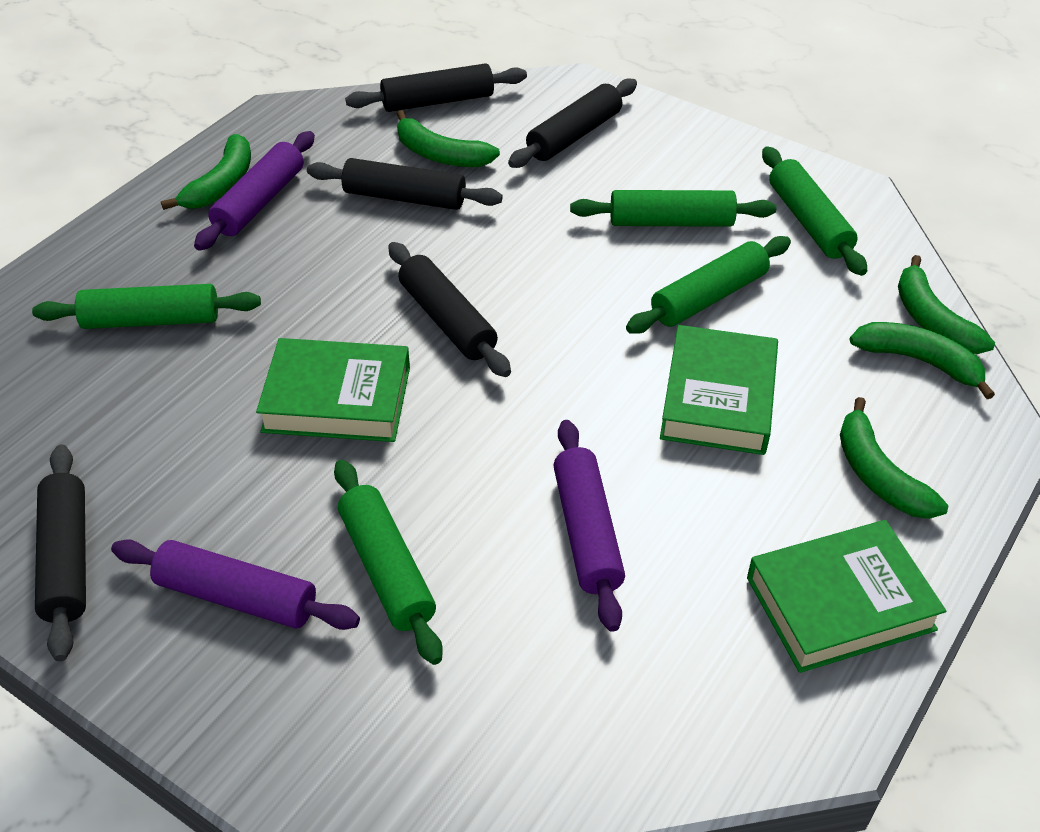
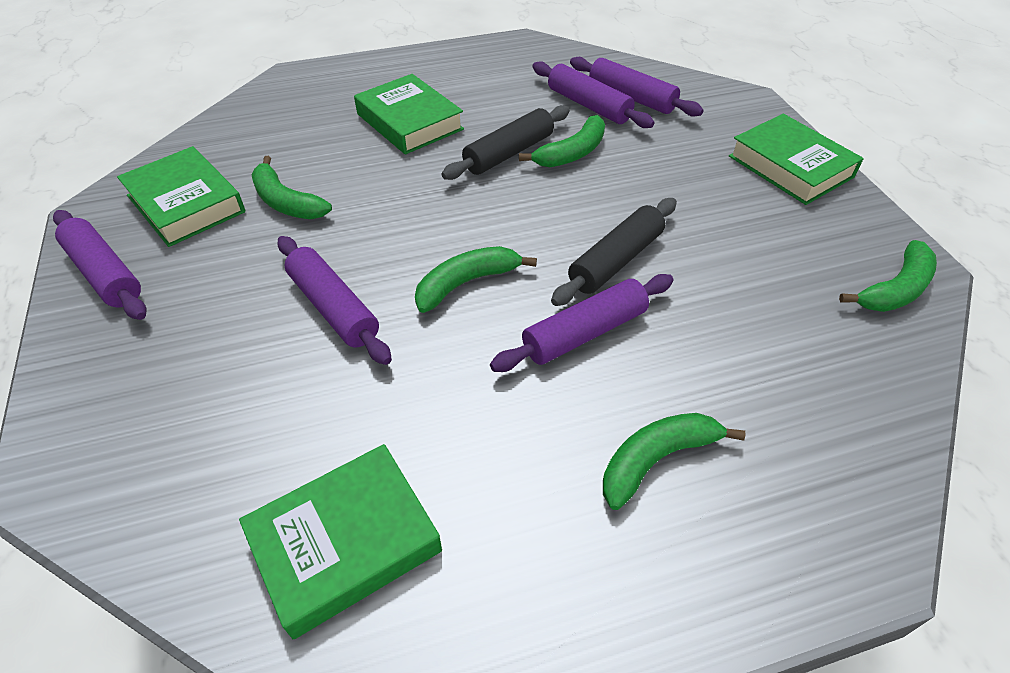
black rolling pin: [35,445,86,661] [307,158,503,210] [345,63,527,112] [388,242,511,377] [508,78,637,168] = 5 -> [442,105,570,180] [551,198,677,306] = 2
green book: [256,338,410,442] [660,325,778,455] [747,520,946,673] = 3 -> [117,146,245,247] [239,444,442,639] [354,74,464,154] [729,114,864,205] = 4
green rolling pin: [32,284,261,329] [334,460,443,665] [570,190,776,227] [626,236,791,334] [762,146,867,276] = 5 -> none = 0
purple rolling pin: [111,539,360,630] [194,131,315,251] [553,420,625,632] = 3 -> [53,210,146,320] [278,236,392,365] [490,274,673,372] [532,61,654,128] [570,57,704,117] = 5

